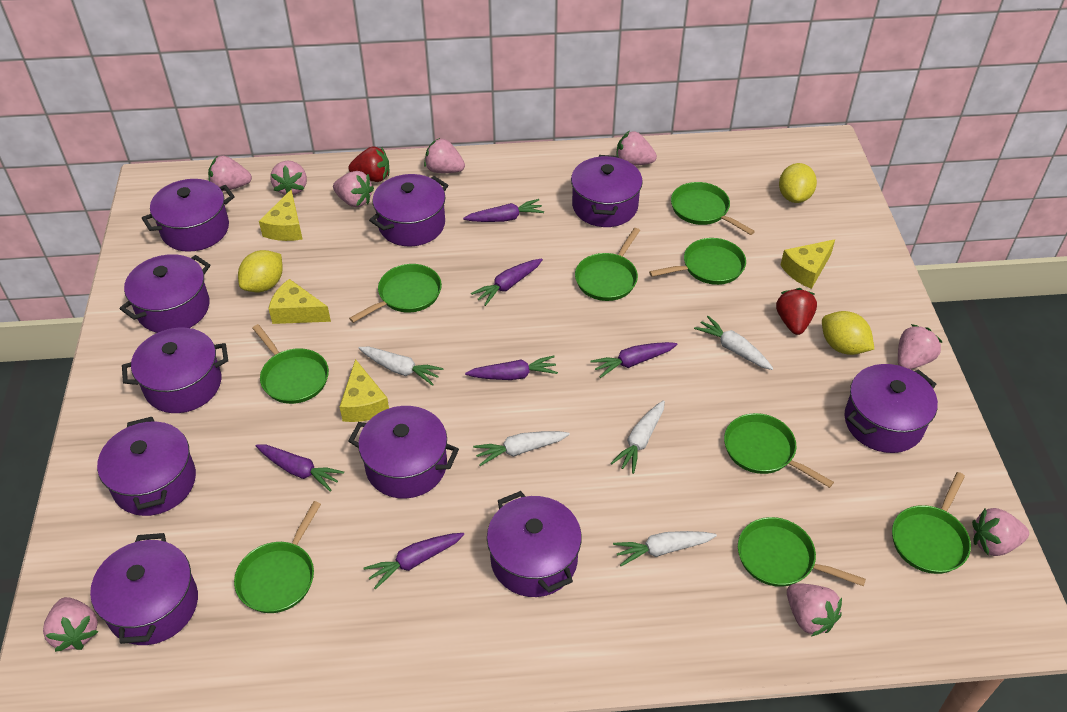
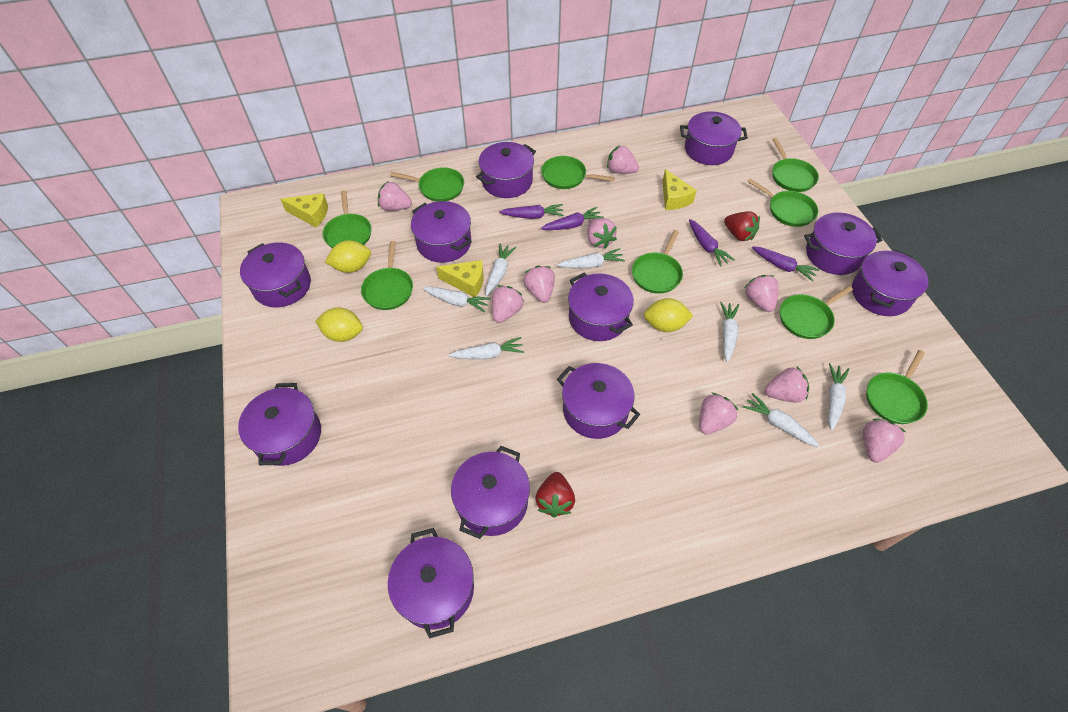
purple carrot: [256,444,344,492] [363,533,464,589] [463,199,544,222] [465,355,558,380] [471,259,543,306] [591,342,678,378] = 6 -> [499,204,564,219] [541,207,604,230] [689,219,734,266] [752,246,819,282] = 4
purple pot: [90,533,198,645] [97,417,196,516] [120,254,210,333] [122,328,228,413] [142,179,235,252] [348,406,459,499] [369,174,448,246] [487,491,582,597] [571,155,643,227] [844,364,938,453] = 10 -> [238,383,321,466] [240,242,311,308] [388,528,474,639] [411,201,472,263] [451,446,530,539] [476,142,536,198] [557,363,640,439] [568,273,634,341] [680,111,748,165] [804,212,882,275] [852,250,928,316] = 11
white carrot: [359,347,444,386] [473,431,570,466] [611,400,665,474] [613,531,717,566] [694,316,773,370] = 5 -> [422,287,491,312] [449,337,524,359] [486,243,516,296] [557,248,625,268] [720,302,739,362] [742,393,819,447] [828,363,849,431] = 7
yellow cheese: [259,190,302,241] [268,279,331,324] [340,359,389,422] [781,239,835,289] = 4 -> [280,193,328,228] [436,260,484,297] [662,169,697,210] = 3

